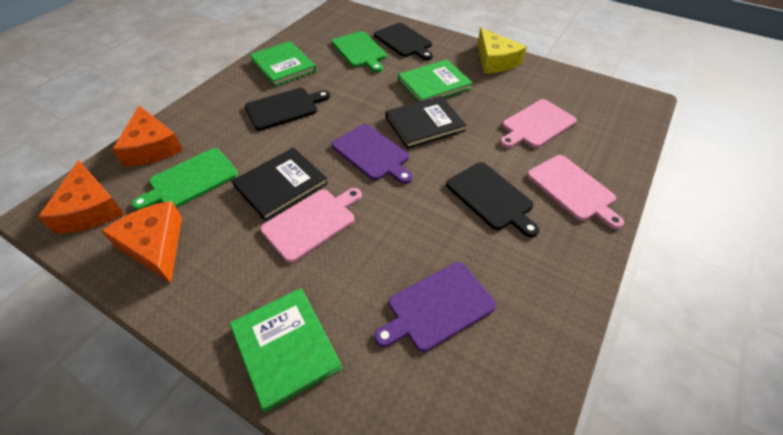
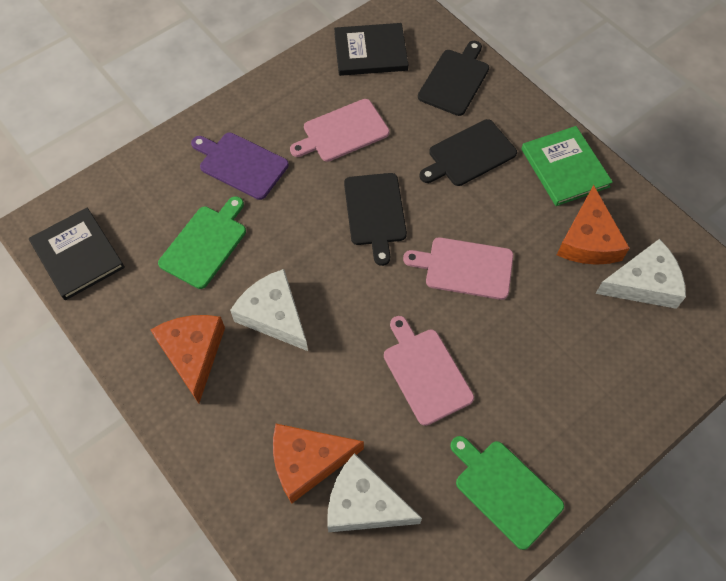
green book: [230,288,342,412] [250,41,317,86] [398,59,473,102] = 3 -> [521,126,613,206] = 1
purple cutting board: [331,124,413,184] [374,262,496,352] = 2 -> [191,132,289,200] = 1
white cheese: none = 0 -> [230,269,308,351] [327,453,422,532] [595,239,686,309] = 3
yellow cheese: [478,28,527,73] = 1 -> none = 0

